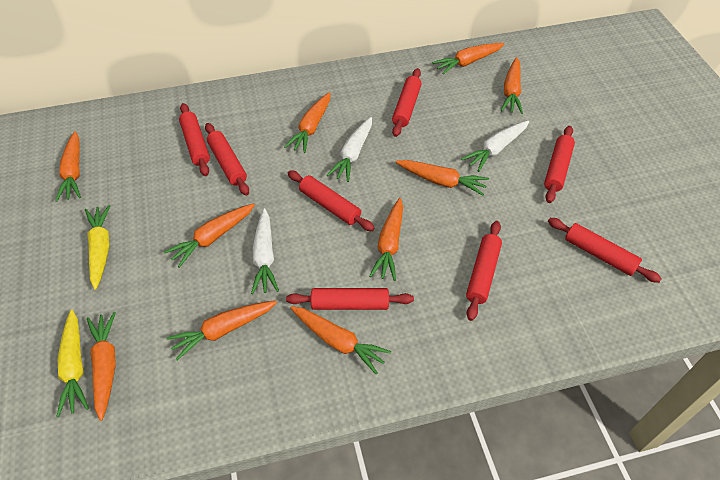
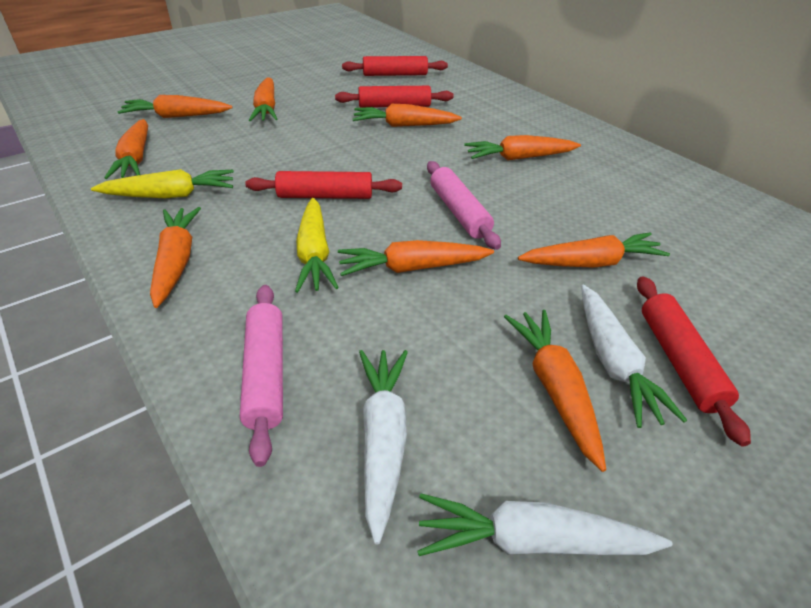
orange carrot: [55,131,81,202] [87,312,116,421] [164,204,255,268] [167,301,277,360] [284,92,331,153] [290,306,391,374] [369,198,403,281] [395,160,489,196] [432,43,504,75] [501,57,523,114] = 10 -> [104,119,148,179] [117,95,232,118] [150,207,201,308] [249,77,278,121] [338,240,494,276] [353,104,462,127] [464,135,581,161] [504,310,606,472] [518,232,670,268] = 9
pink rolling pin: none = 0 -> [240,285,283,467] [427,161,501,250] = 2
red rolling pin: [179,103,210,176] [205,123,249,195] [286,288,414,310] [288,170,375,231] [392,68,421,137] [466,221,502,321] [544,126,575,203] [548,218,662,283] = 8 -> [245,171,402,199] [335,86,454,108] [342,56,448,76] [637,276,751,447] = 4

